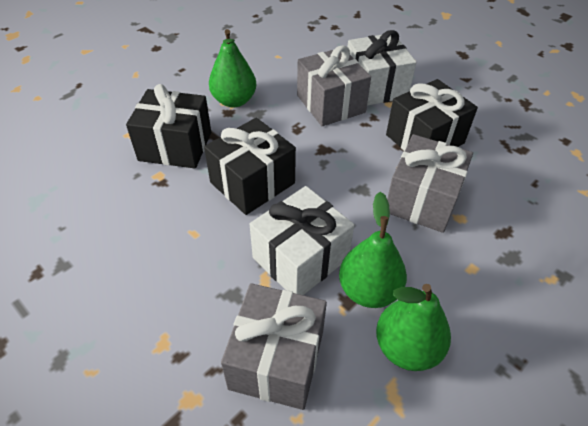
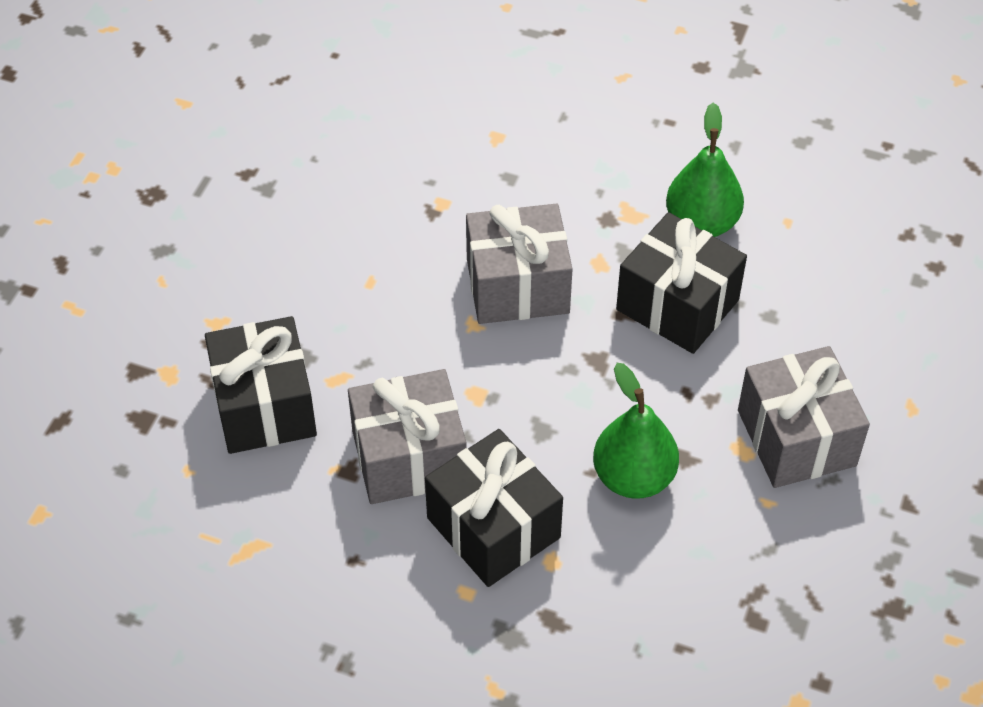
green pear: [209,29,256,108] [339,192,407,308] [376,284,451,371] = 3 -> [593,363,679,499] [666,103,744,237] = 2
white gift: [250,186,354,295] [347,30,416,105] = 2 -> none = 0

